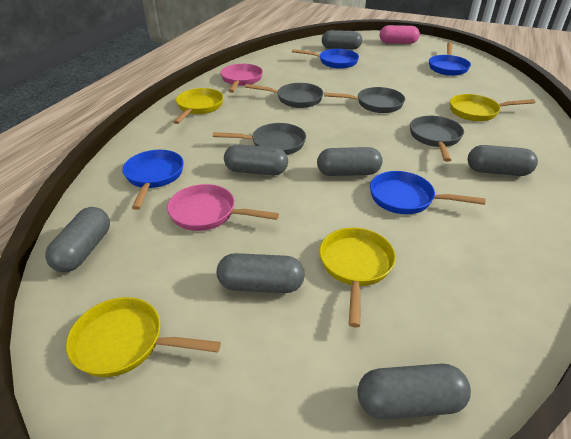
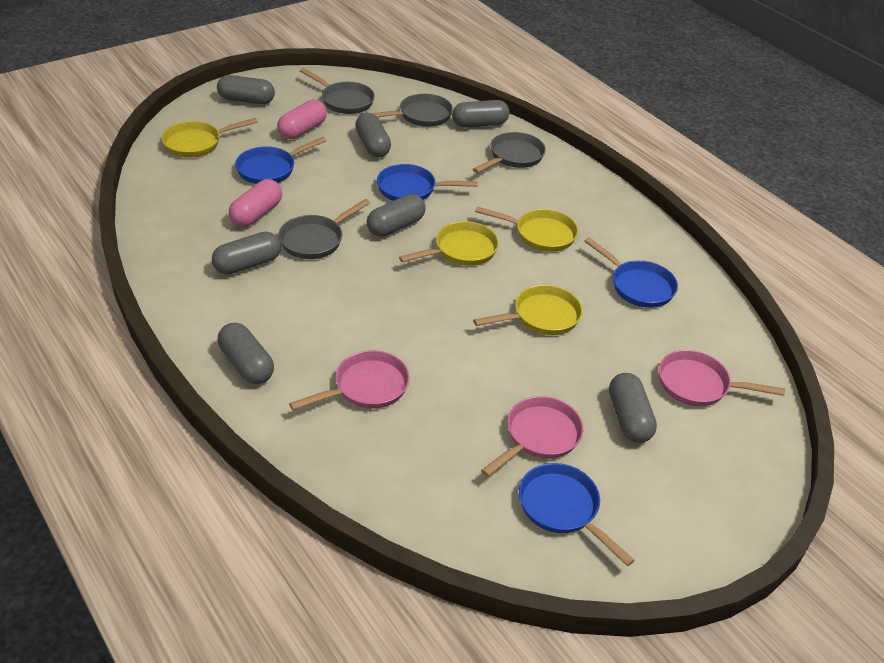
pink capsule: [380,25,420,44] = 1 -> [229,179,282,227] [277,100,327,139] = 2
pink pan: [167,184,279,231] [220,64,263,93] = 2 -> [289,350,410,410] [481,396,584,477] [659,350,785,406] = 3

